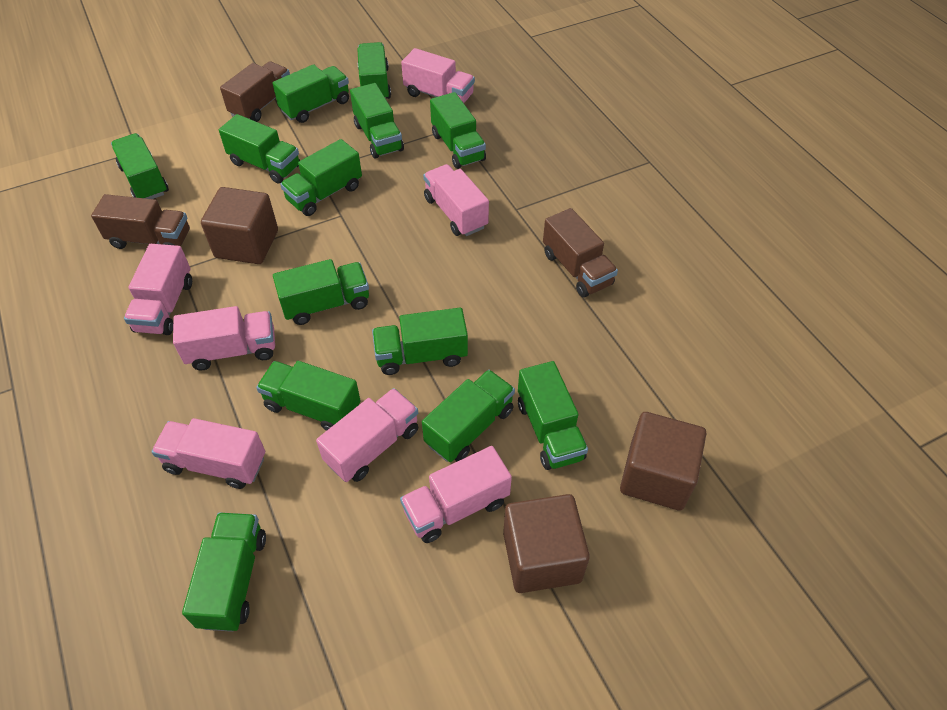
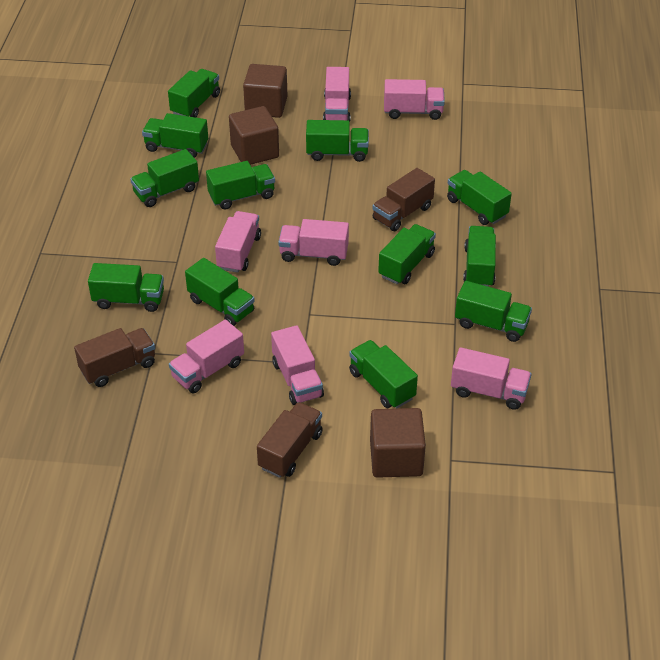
green truck: [111,133,169,199] [182,512,266,632] [219,114,300,184] [256,361,361,431] [272,64,349,123] [273,259,369,325] [280,139,362,216] [350,83,404,159] [357,42,391,99] [372,308,468,375] [422,370,515,462] [430,92,486,169] [518,361,588,470] = 13 -> [88,263,164,312] [130,149,199,207] [142,113,208,158] [168,69,220,118] [185,258,255,326] [206,161,275,209] [306,120,369,162] [349,340,418,408] [378,224,436,284] [447,170,512,225] [455,281,532,342] [463,226,496,287] = 12

